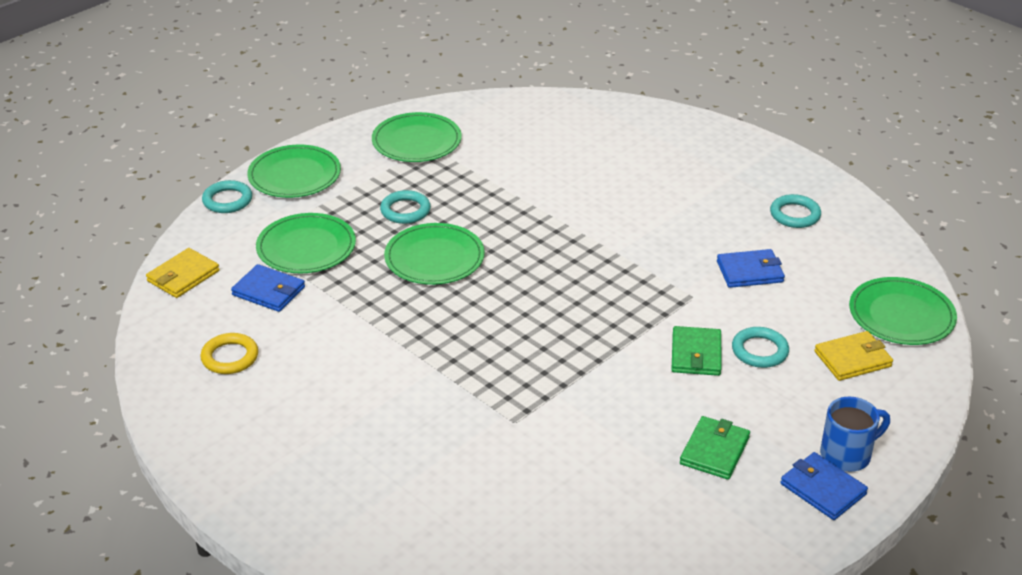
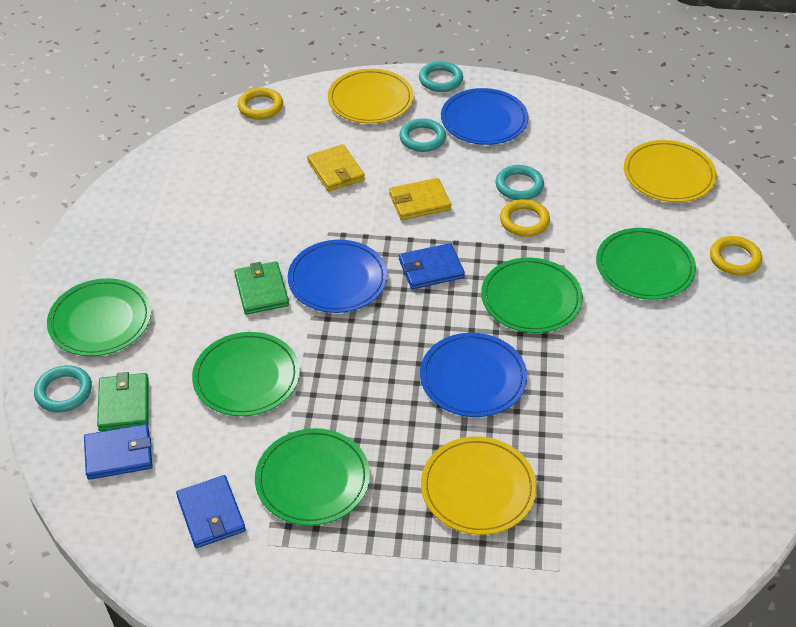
blue mug: [820,397,890,472] = 1 -> none = 0
blue plate: none = 0 -> [288,240,387,313] [420,333,527,417] [441,88,529,145] = 3
yellow plate: none = 0 -> [328,69,414,123] [421,437,537,535] [624,140,717,202] = 3
yellow ring: [200,333,258,374] = 1 -> [238,88,283,120] [500,199,550,237] [710,236,762,275] = 3

